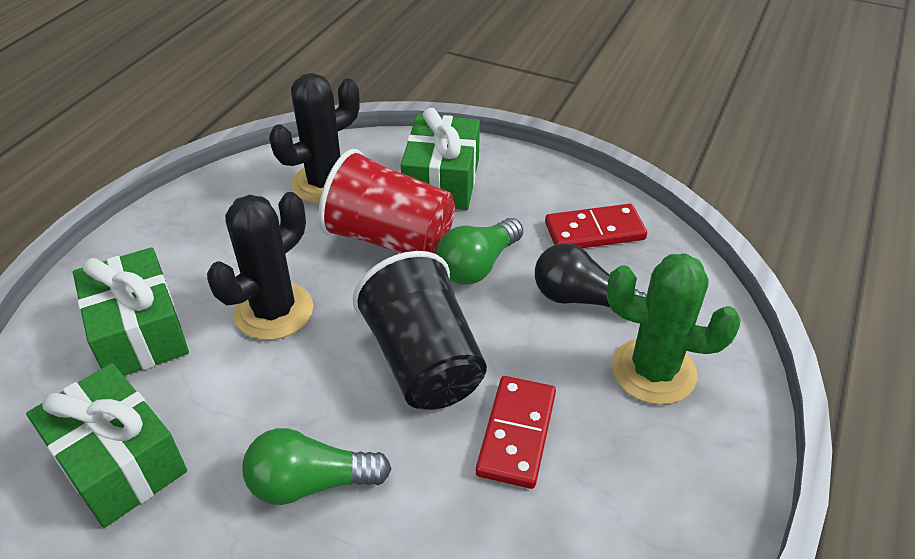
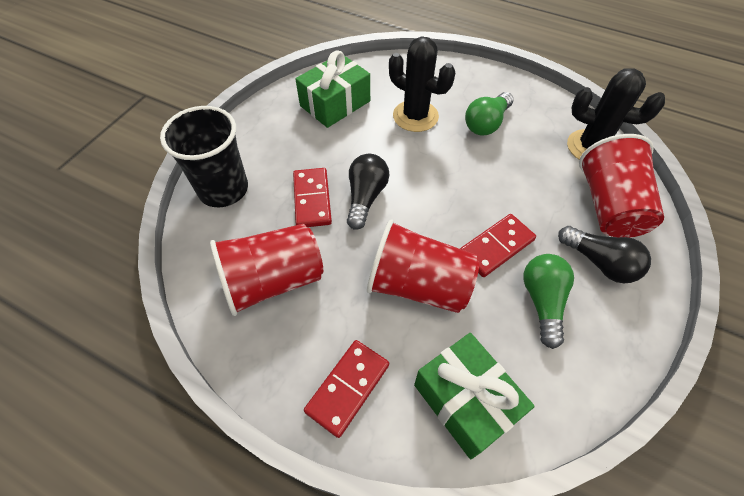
black light bulb: [535,243,647,307] = 1 -> [347,154,389,230] [558,226,651,283] = 2
green cactus: [607,253,741,405] = 1 -> none = 0
green gift: [26,363,187,528] [73,247,189,376] [401,108,480,210] = 3 -> [295,50,370,128] [414,333,535,459] = 2
red cup: [318,149,455,254] = 1 -> [210,224,323,316] [367,219,479,313] [579,134,664,238] = 3
red domino: [476,376,556,489] [545,204,647,248] = 2 -> [293,168,332,227] [304,340,389,438] [460,214,536,277] = 3

